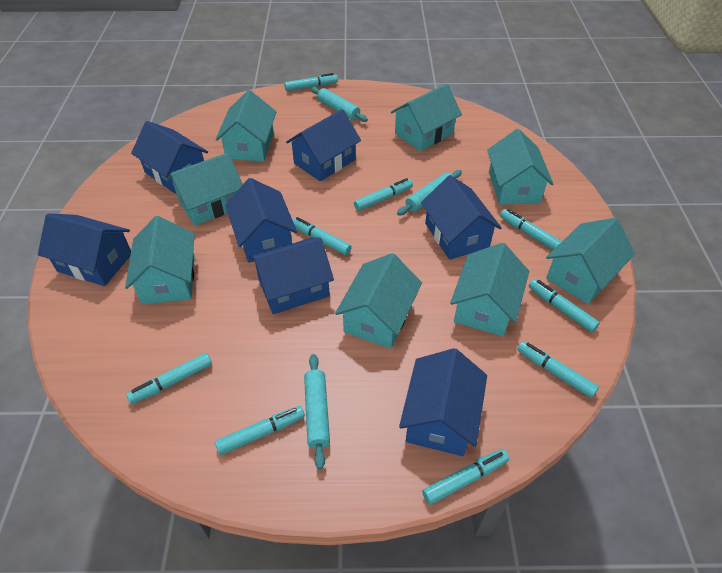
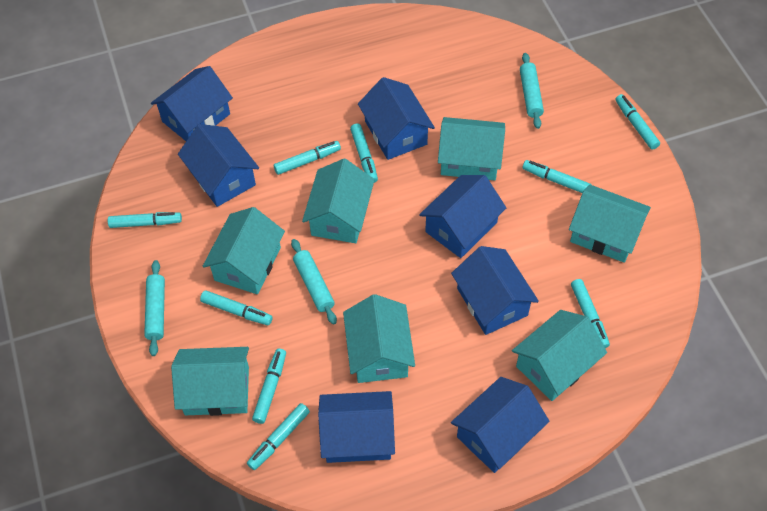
turquoise house: [125,216,195,304] [167,153,243,226] [215,90,276,161] [335,253,422,349] [391,84,462,151] [450,243,529,337] [487,129,553,205] [546,218,635,304] = 8 -> [171,347,249,416] [203,207,285,294] [302,159,375,243] [343,294,415,383] [438,117,505,180] [512,310,607,401] [569,185,651,263] = 7

